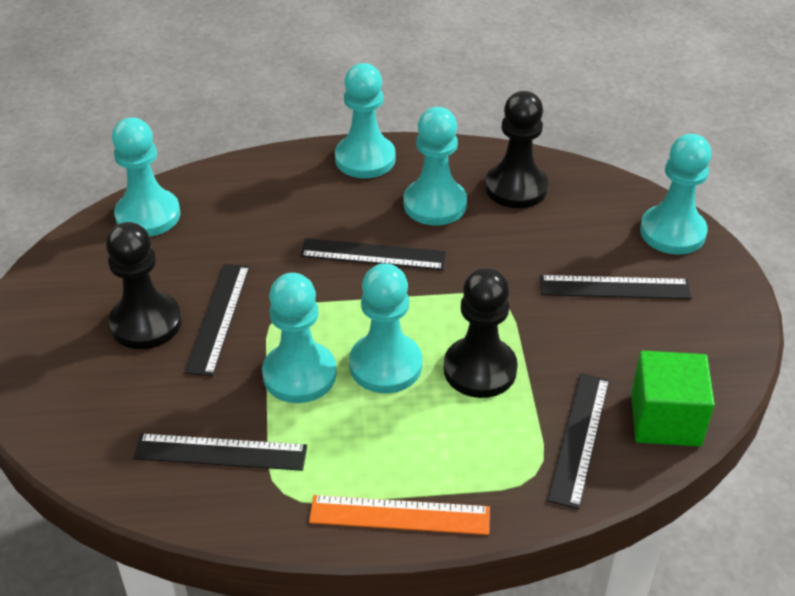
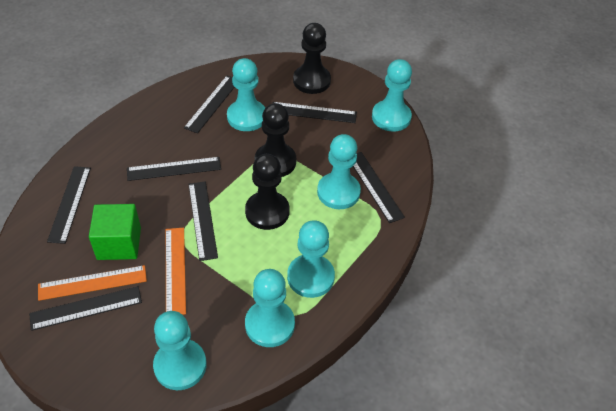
black ruler: [133,433,307,471] [184,264,250,376] [300,238,447,270] [540,275,692,299] [547,373,609,509] = 5 -> [29,286,142,331] [47,166,91,244] [127,157,221,181] [184,76,235,133] [188,181,218,261] [272,102,357,123] [353,152,405,223] = 7
orange ruler: [309,495,490,535] = 1 -> [38,265,147,301] [166,228,186,315] = 2

